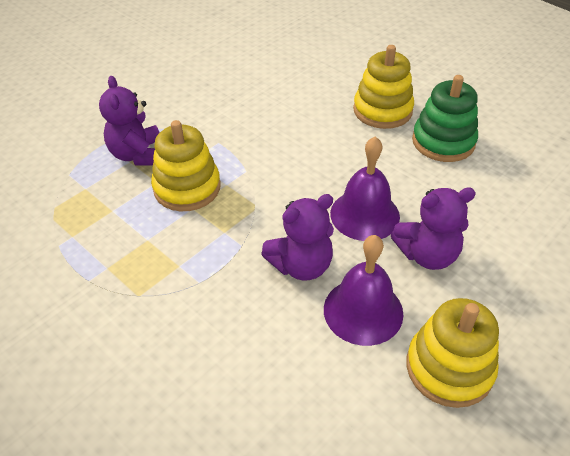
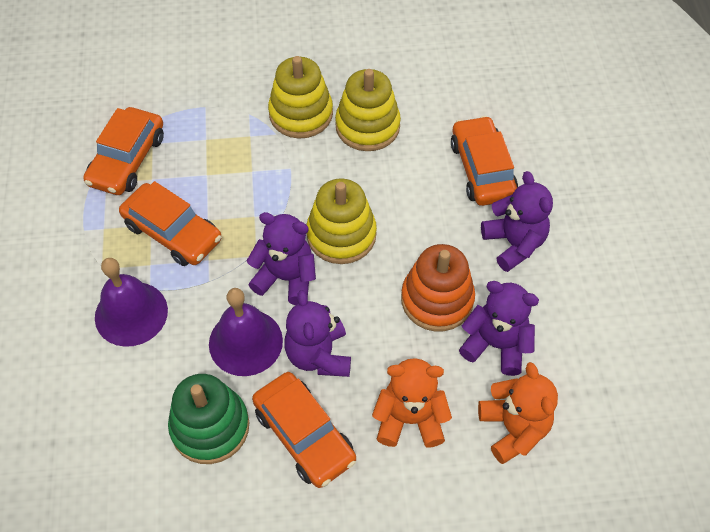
orange car: none = 0 -> [83,107,164,195] [119,181,222,266] [252,372,356,488] [451,116,518,206] = 4
orange stacking toy: none = 0 -> [401,244,475,331] = 1
orange teddy bear: none = 0 -> [372,358,452,448] [478,362,558,464] = 2
purple teddy bear: [99,76,160,166] [261,194,334,281] [391,187,476,270] = 3 -> [247,212,316,305] [284,290,351,377] [459,281,539,376] [481,171,553,272] = 4

